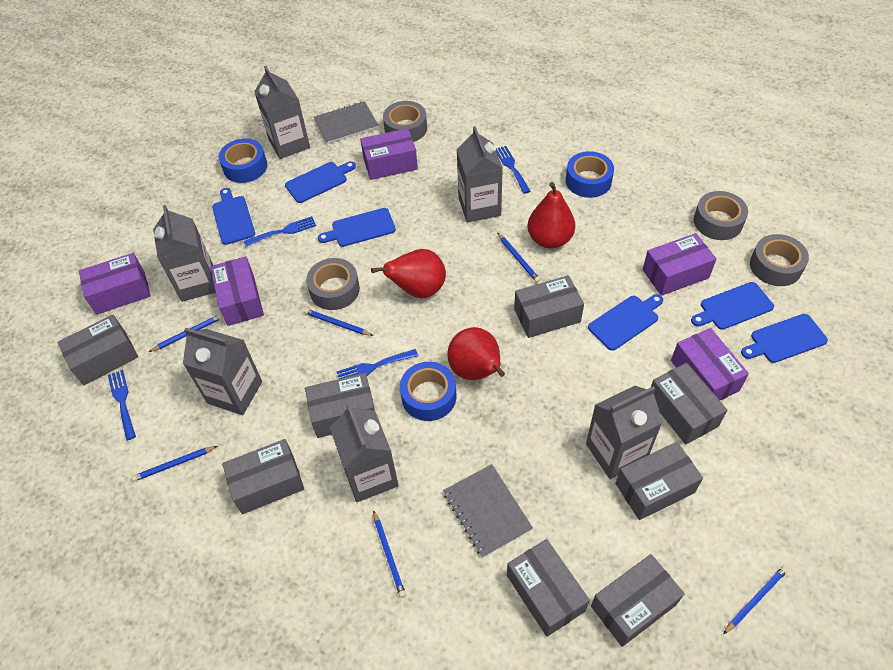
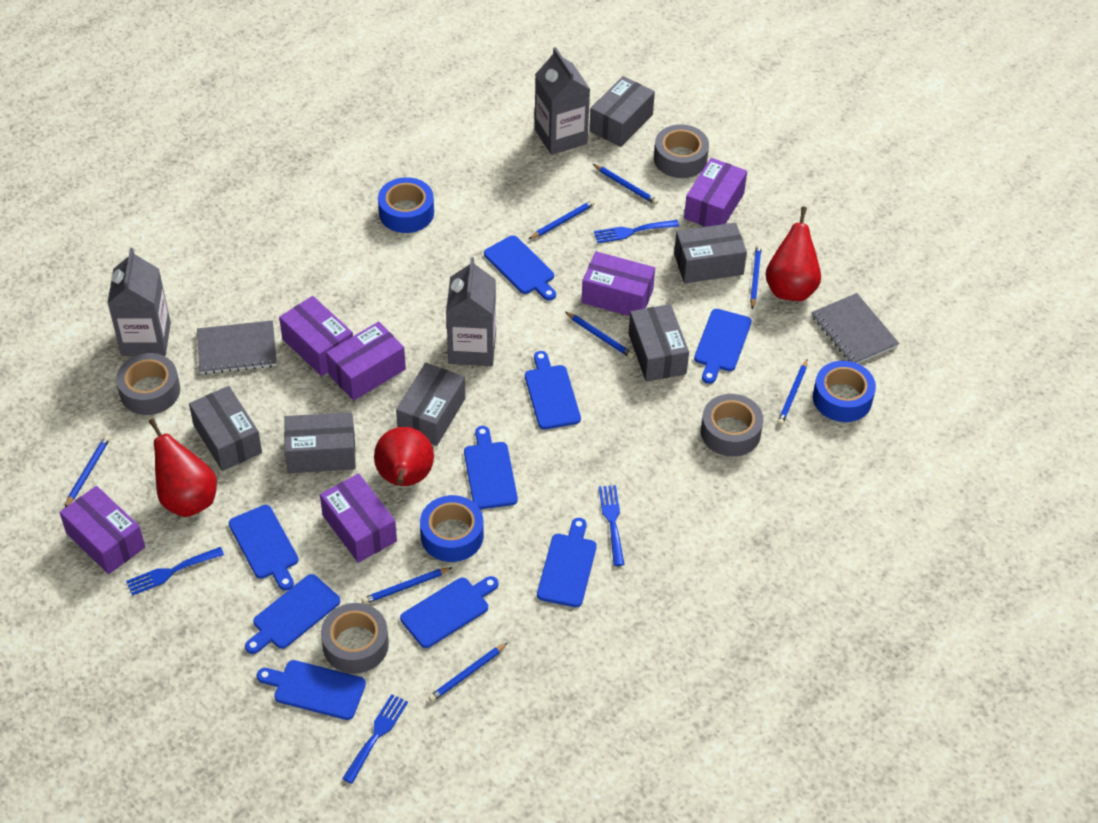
blue cutting board: [212,188,255,245] [285,161,356,203] [318,208,396,247] [588,294,663,351] [691,282,774,330] [741,314,828,363] = 6 -> [229,505,298,591] [245,574,340,654] [257,660,366,720] [400,576,498,648] [464,426,518,509] [484,235,556,301] [525,351,581,430] [537,518,597,607] [694,309,752,384] = 9
blue pencil: [131,446,217,482] [149,314,223,352] [304,309,373,336] [373,510,406,598] [497,233,540,282] [723,566,788,634] = 6 -> [65,435,110,508] [362,567,453,604] [428,643,507,702] [529,200,595,239] [565,312,634,358] [593,164,658,205] [750,245,762,309] [777,359,808,425] = 8
grey box: [57,315,138,385] [222,439,304,514] [305,373,375,438] [507,539,590,637] [514,275,584,338] [591,554,685,647] [615,442,703,520] [651,363,727,445] = 8 -> [189,386,262,471] [284,412,356,473] [396,363,465,446] [589,76,655,147] [629,304,689,382] [674,223,747,284] = 6
grey carton: [153,205,216,302] [183,328,262,415] [254,66,310,159] [330,403,399,502] [457,126,503,222] [586,386,663,479] = 6 -> [107,248,171,356] [446,257,496,366] [535,47,590,155] = 3
purple box: [79,253,151,315] [210,256,264,326] [360,128,418,180] [642,233,717,296] [671,328,749,400] = 5 -> [59,486,145,574] [279,296,353,376] [320,474,397,563] [326,322,406,401] [581,251,655,316] [684,158,747,227] = 6

